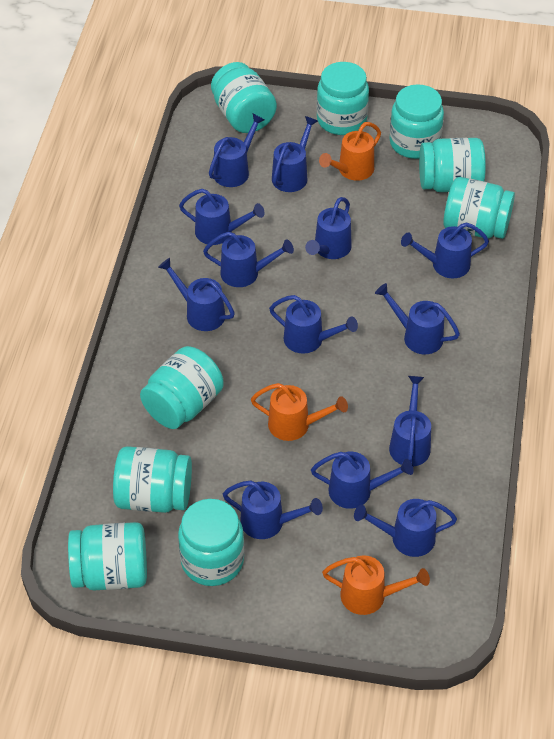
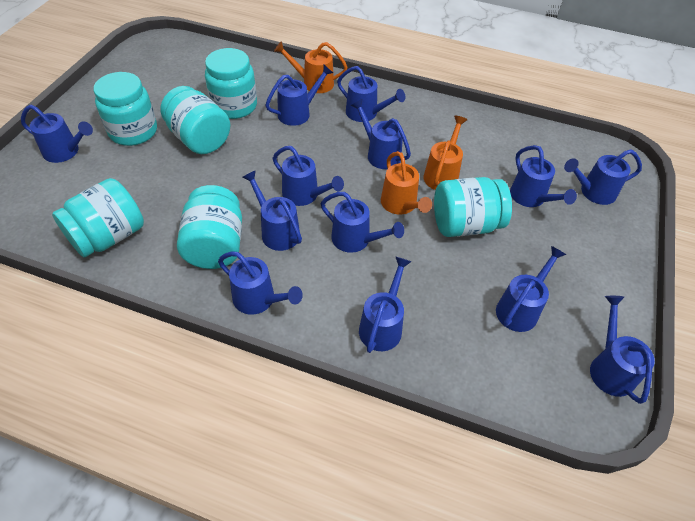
turquoise jar: [68,522,147,591] [113,446,192,513] [140,346,224,429] [178,499,244,586] [211,62,277,133] [317,62,369,135] [389,84,444,159] [419,138,486,192] [444,177,515,239] = 9 -> [52,178,144,257] [94,72,157,146] [160,86,230,154] [177,185,242,269] [205,48,257,119] [434,177,512,237] = 6

